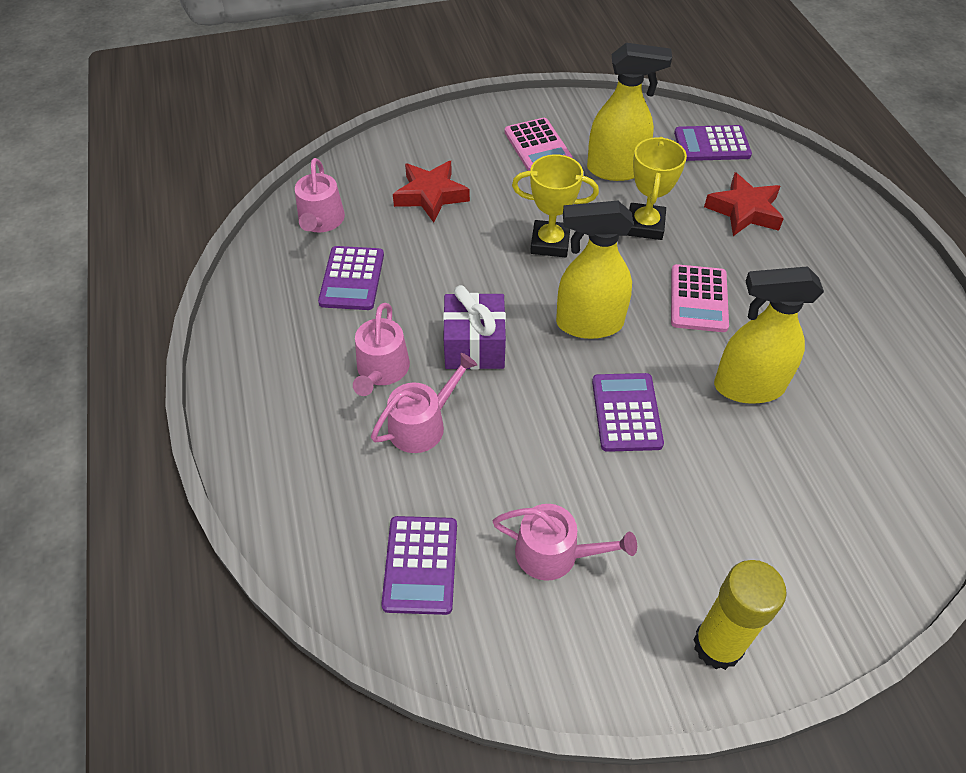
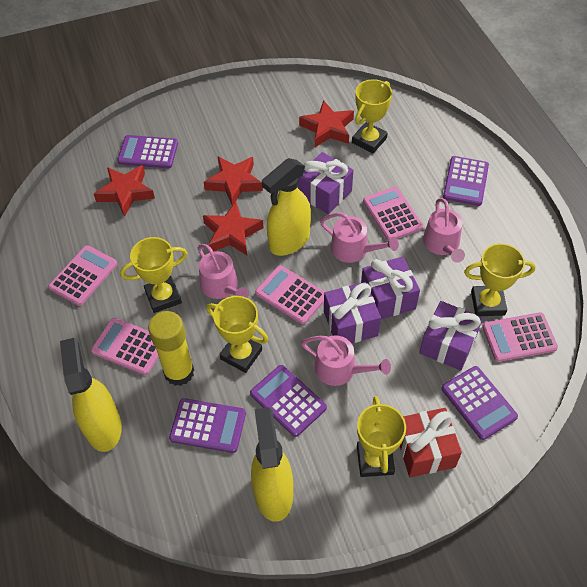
pink calculator: [505,118,573,171] [671,264,729,332] = 2 -> [48,245,117,306] [91,318,159,375] [255,265,324,324] [363,187,423,241] [482,312,558,362] = 5
purple calculator: [318,246,384,310] [381,516,457,615] [592,373,664,452] [674,125,752,161] = 4 -> [117,135,178,168] [169,398,246,453] [250,365,327,437] [441,366,518,440] [443,156,489,206] = 5
purple gift: [443,285,506,370] = 1 -> [298,152,353,214] [324,282,381,343] [361,257,420,319] [419,301,483,371] = 4
red gift: none = 0 -> [400,408,462,477] = 1
red star: [393,161,470,223] [704,172,784,236] = 2 -> [94,165,155,217] [203,201,263,255] [204,157,263,205] [299,100,354,147] = 4
yellow trophy: [512,154,599,257] [627,137,687,240] = 2 -> [120,237,188,313] [206,296,268,373] [352,79,392,153] [357,396,406,477] [464,243,536,316] = 5

